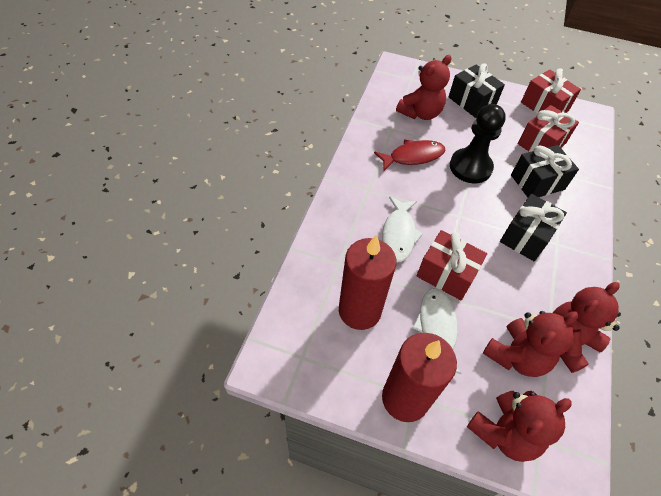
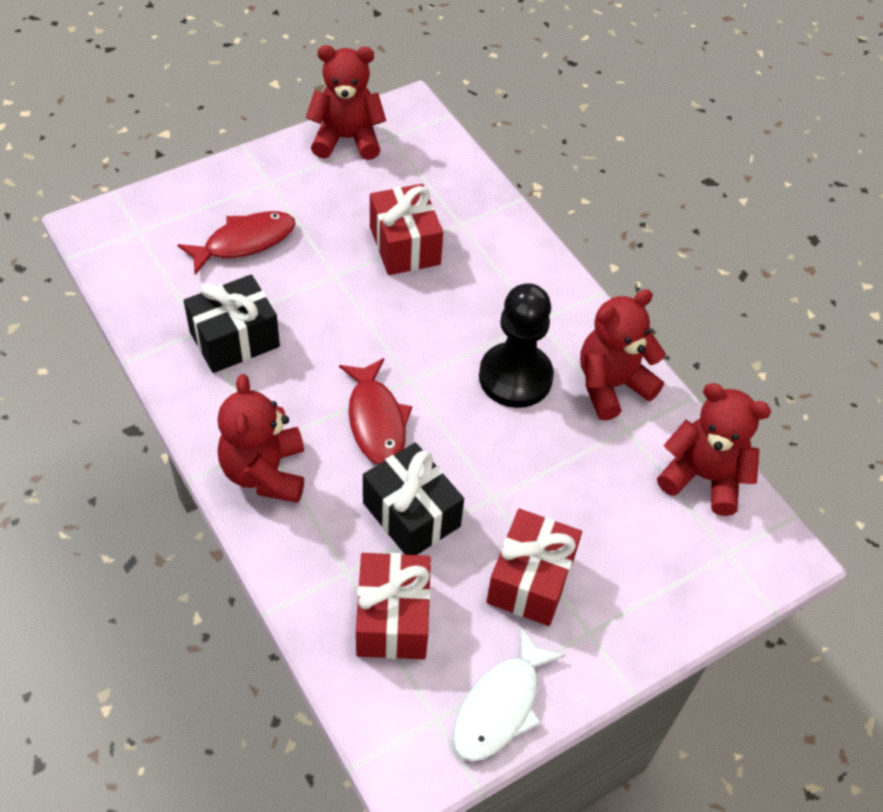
black gift: [449,63,505,118] [500,194,567,261] [511,145,579,197] = 3 -> [184,274,280,373] [363,443,464,555] = 2
red candle: [339,235,397,330] [382,333,457,422] = 2 -> none = 0
red fish: [374,139,445,171] = 1 -> [177,211,295,275] [339,358,412,465] = 2
white fish: [382,197,423,262] [412,288,462,374] = 2 -> [453,626,565,762] = 1

